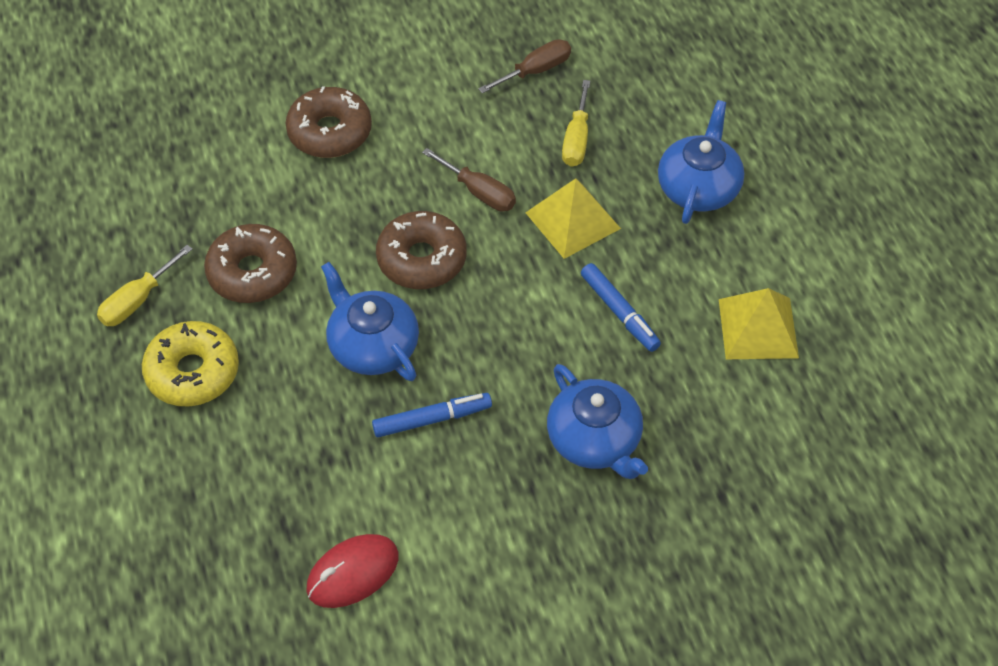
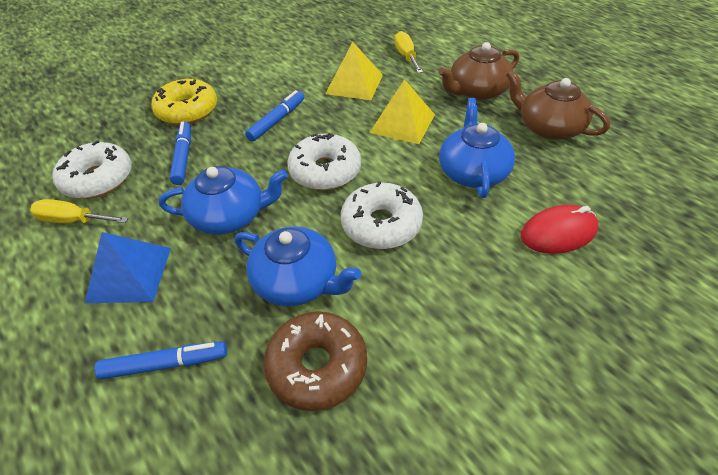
blue marker: [372,393,492,437] [581,263,661,352] = 2 -> [95,341,227,380] [170,122,191,185] [245,90,304,142] = 3
blue pyramid: none = 0 -> [84,232,171,303] = 1
brown donut: [204,224,297,303] [286,86,372,158] [376,211,467,289] = 3 -> [263,311,367,411] = 1
brown screwdriver: [422,148,516,212] [478,39,571,94] = 2 -> none = 0
brown teapot: none = 0 -> [438,42,519,100] [506,70,610,140] = 2
white donut: none = 0 -> [52,141,132,199] [287,133,361,190] [341,181,423,249] = 3

